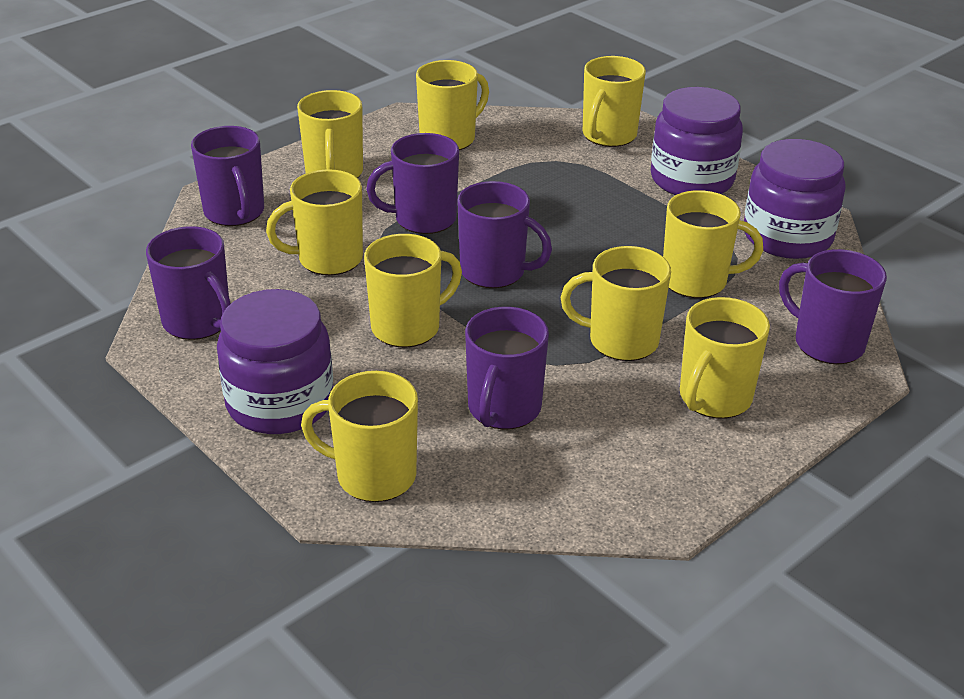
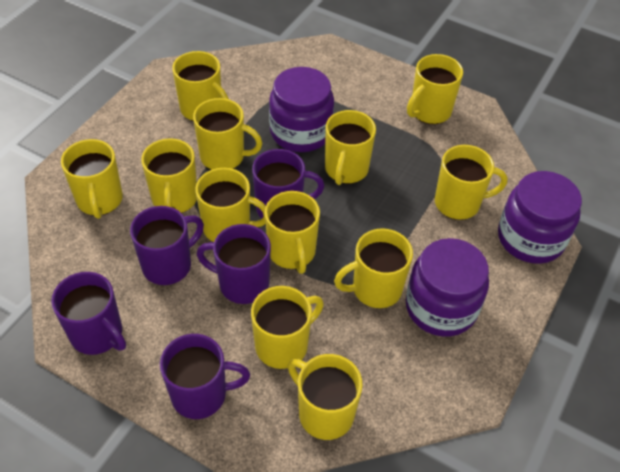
purple mug: [146,226,231,340] [191,126,264,226] [366,133,459,234] [457,181,552,288] [465,307,549,430] [779,249,887,365] = 6 -> [51,272,126,355] [130,206,204,285] [160,334,250,419] [197,224,271,304] [252,149,324,218] = 5
yellow mug: [266,169,363,275] [297,90,363,178] [301,371,418,502] [364,234,462,348] [416,60,489,150] [561,246,671,361] [583,56,646,147] [663,190,763,298] [680,297,770,419] = 9 -> [61,139,123,219] [141,138,197,213] [172,51,229,121] [193,98,262,170] [195,168,266,242] [251,286,324,369] [265,191,320,274] [288,354,363,440] [325,110,376,185] [334,228,413,308] [407,54,463,124] [435,145,507,220] = 12

